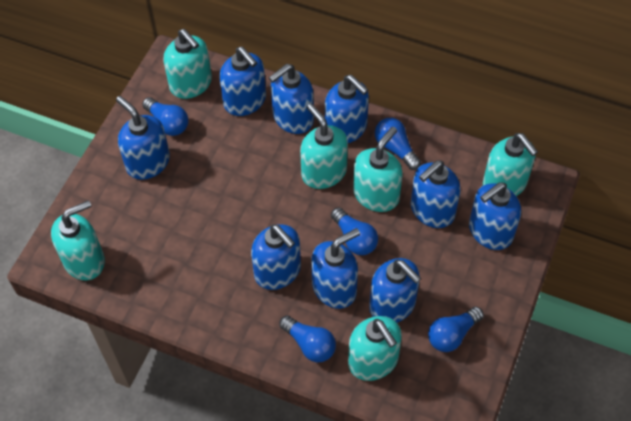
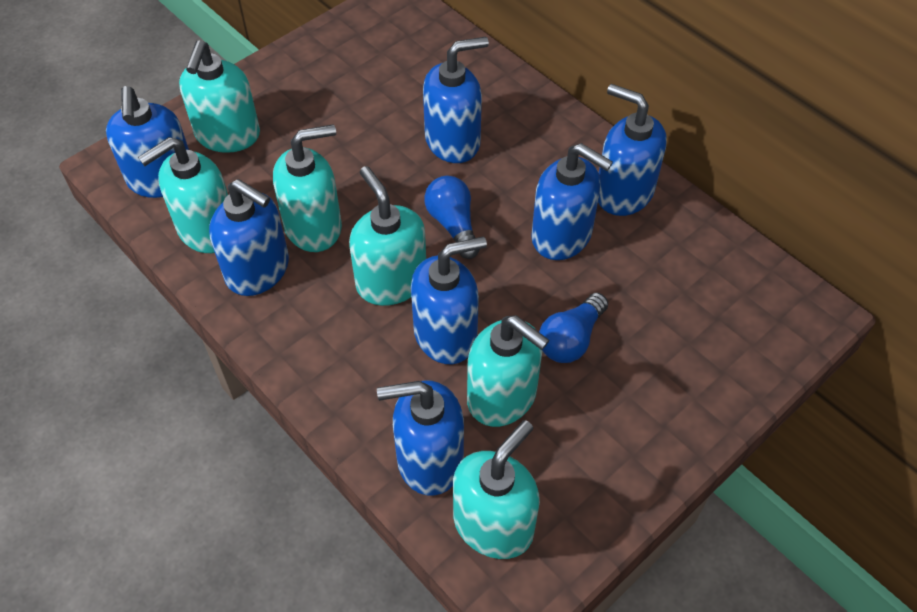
blue light bulb: [142,97,188,136] [279,315,336,362] [331,208,378,255] [375,118,421,170] [428,307,484,352] = 5 -> [424,176,480,259] [539,293,608,363] = 2
blue soap dispenser: [116,96,170,180] [219,47,266,116] [251,224,301,290] [269,64,314,134] [311,228,360,309] [325,75,369,143] [369,258,421,323] [411,161,461,228] [469,182,521,250] = 9 -> [106,86,189,198] [209,179,289,296] [377,380,464,496] [411,236,487,364] [423,37,489,163] [531,143,613,260] [598,84,667,216] = 7

